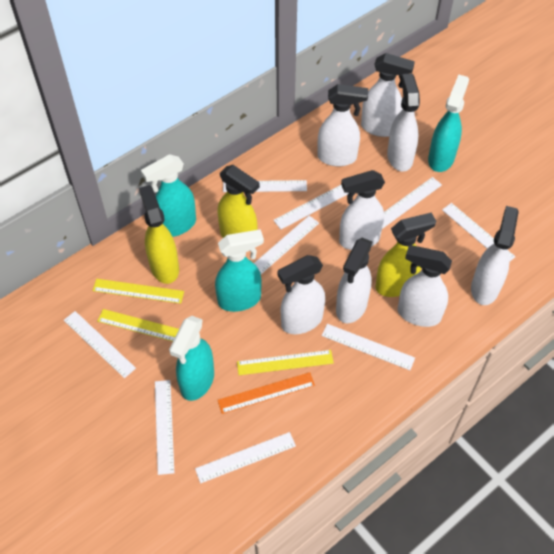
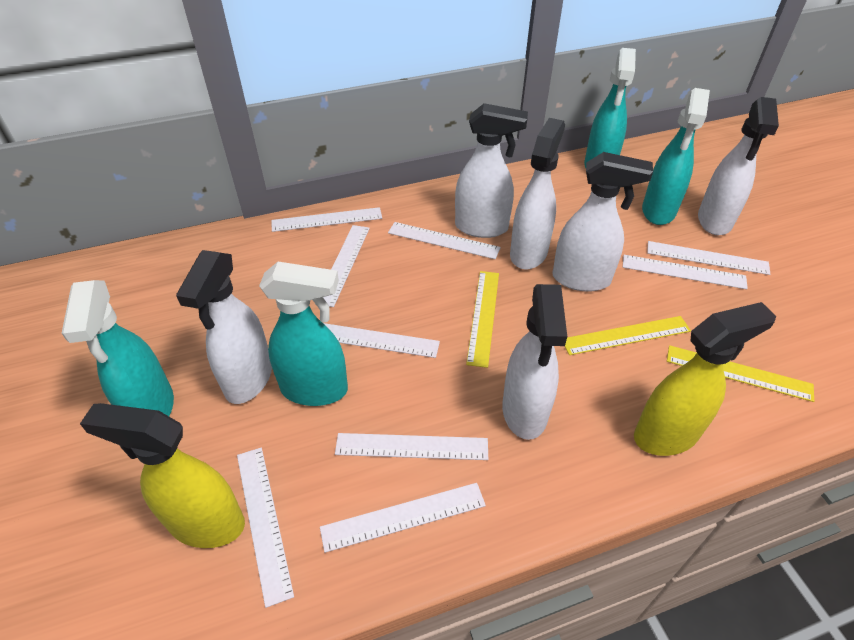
orange ruler: [218,372,315,414] = 1 -> none = 0
white spray bottle: [277,255,325,334] [318,84,368,166] [336,238,372,323] [339,170,385,250] [361,53,415,137] [387,73,420,172] [398,245,452,327] [471,206,519,305] = 8 -> [176,250,272,404] [455,103,528,238] [502,284,567,440] [510,118,565,270] [553,152,653,292] [698,97,779,235] = 6
yellow spray bottle: [139,185,179,284] [217,165,260,238] [375,213,436,297] = 3 -> [80,403,245,548] [634,302,776,456] = 2

